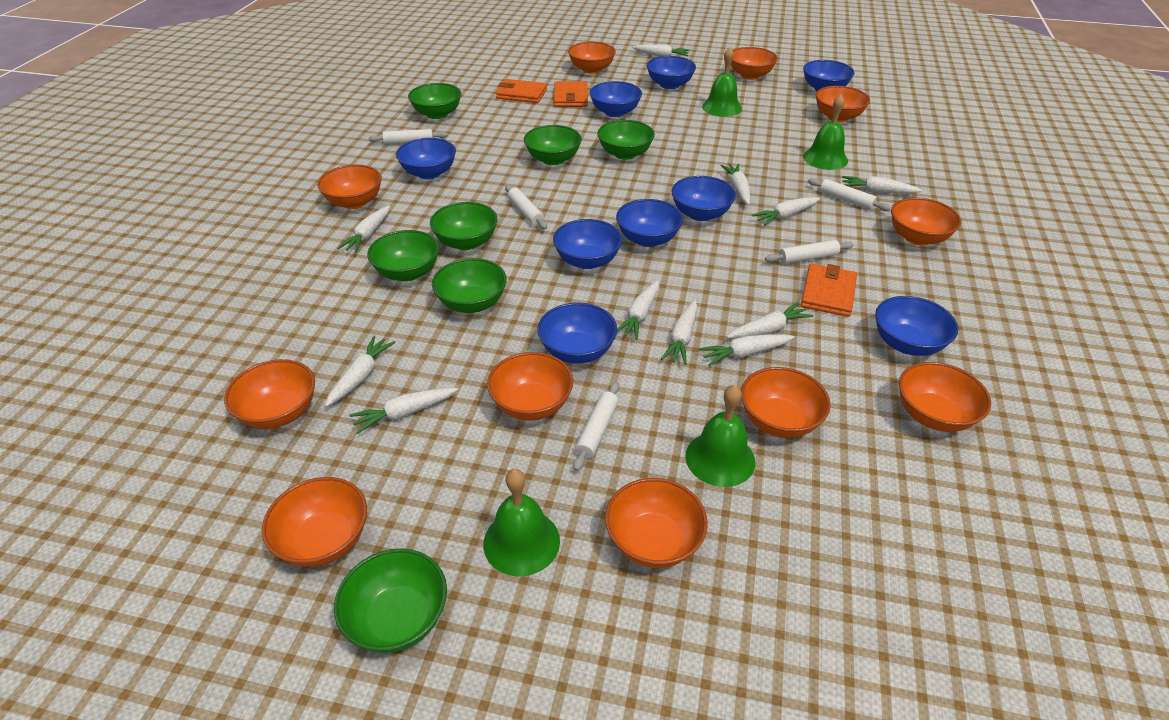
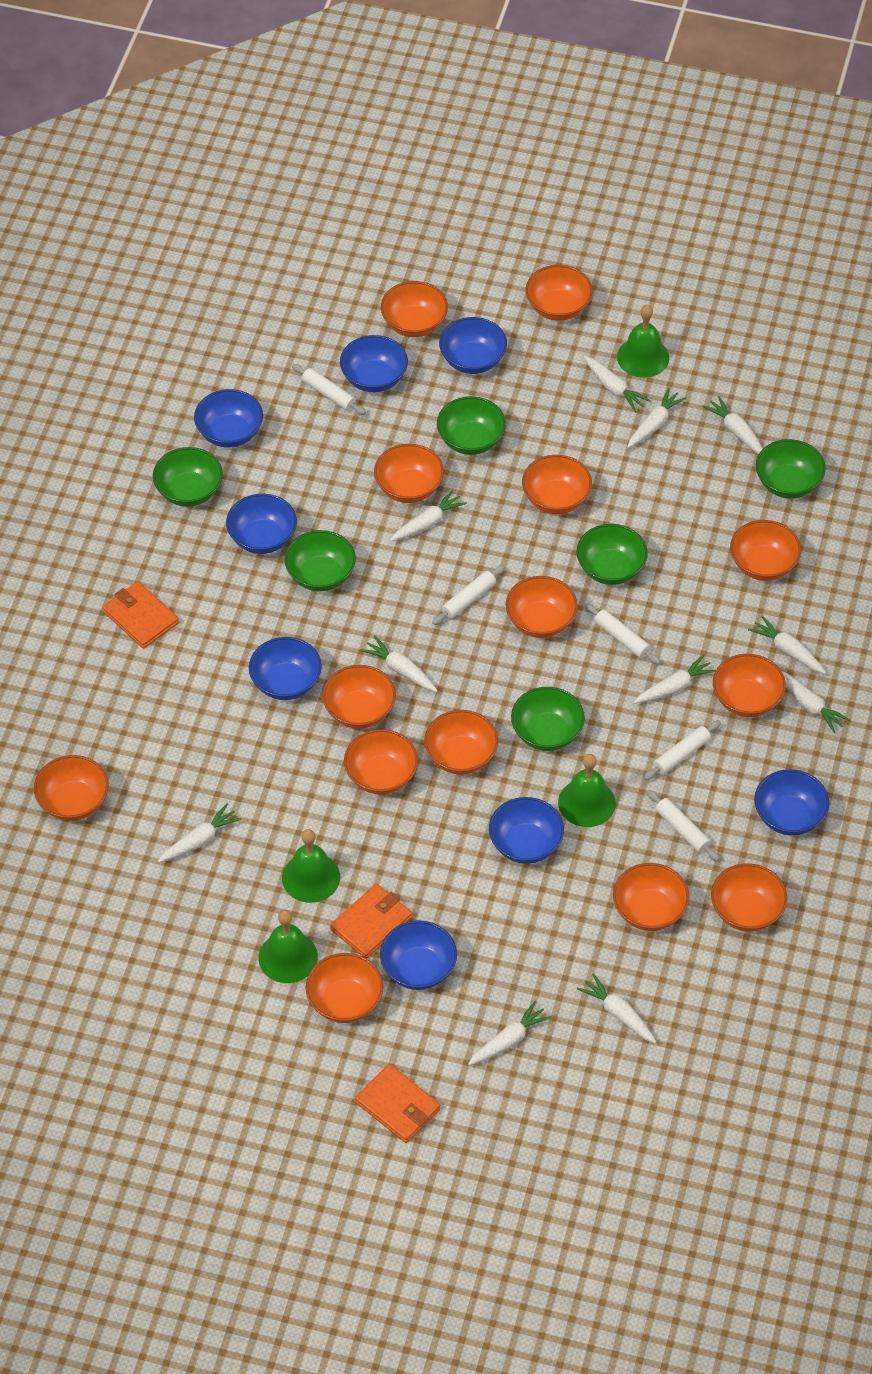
blue bowl: [396,138,456,179] [537,303,617,364] [553,219,622,269] [590,81,642,117] [616,199,683,247] [647,56,696,89] [671,176,736,221] [803,60,854,91] [875,296,958,356] = 9 -> [194,389,263,448] [226,494,297,554] [249,637,322,700] [340,335,408,392] [380,920,457,990] [439,317,507,374] [489,797,564,864] [754,769,829,835] = 8
green bowl: [334,548,447,653] [367,230,439,281] [408,83,461,119] [430,202,498,250] [432,258,507,313] [524,125,582,165] [597,120,655,160] = 7 -> [153,447,223,507] [284,530,356,592] [437,396,506,455] [511,687,585,751] [576,524,648,585] [756,439,826,499] = 6
orange bowl: [224,359,315,429] [262,477,367,567] [317,165,382,209] [487,352,573,421] [568,42,616,74] [605,478,708,568] [731,47,778,80] [741,367,831,438] [816,86,870,122] [891,197,961,246] [899,362,991,432] = 11 -> [34,755,109,821] [306,953,383,1023] [322,665,396,729] [344,729,418,795] [374,444,444,503] [381,281,448,337] [424,710,498,775] [506,576,578,638] [522,455,592,514] [526,265,593,321] [613,863,689,931] [711,863,787,932] [713,654,786,717] [730,520,801,581] = 14

